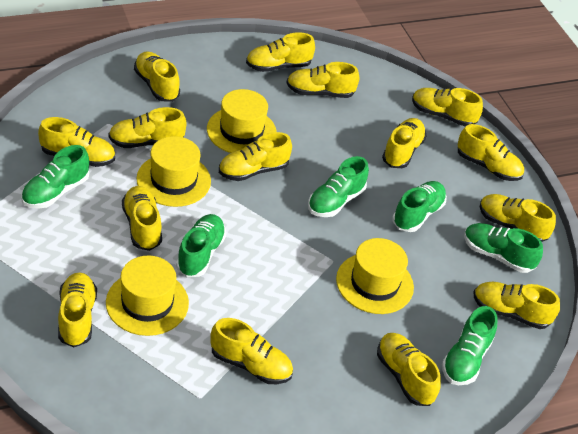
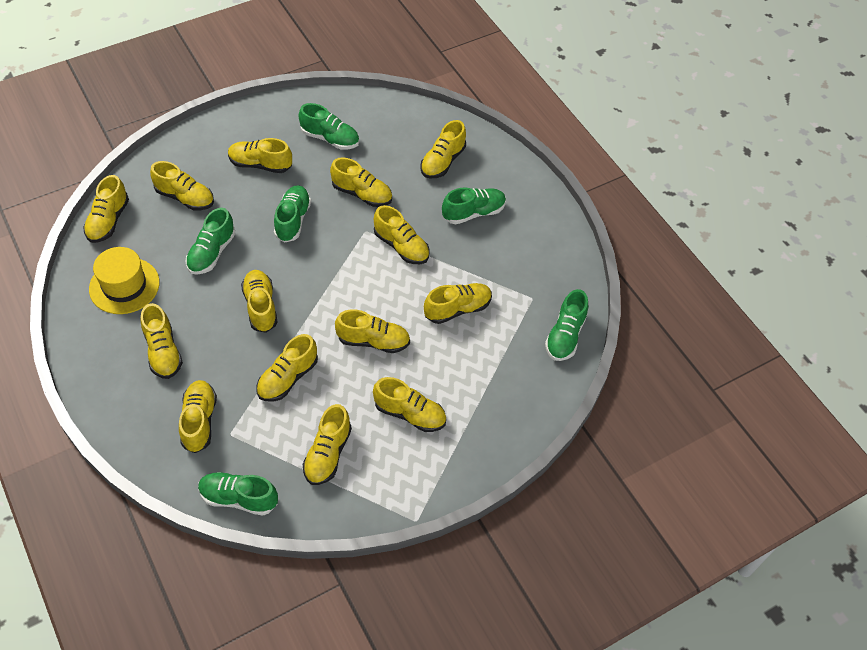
yellow hat: [106,256,189,336] [136,136,211,207] [207,89,277,153] [336,238,414,314] = 4 -> [89,247,160,314] = 1
yellow shoe: [38,117,115,167] [58,272,97,347] [109,107,187,148] [122,186,162,251] [134,51,180,102] [210,318,293,384] [219,132,292,181] [246,32,315,72] [286,62,359,98] [377,333,441,406] [382,118,427,168] [412,88,483,127] [458,124,524,181] [473,282,560,329] [479,194,556,242] = 15 -> [83,175,129,243] [140,303,183,379] [150,161,214,211] [179,380,217,453] [228,138,292,173] [241,270,278,333] [256,334,318,402] [303,404,352,485] [330,158,392,207] [335,309,410,353] [373,377,446,432] [374,205,430,264] [420,120,466,179] [424,283,492,324] = 14

